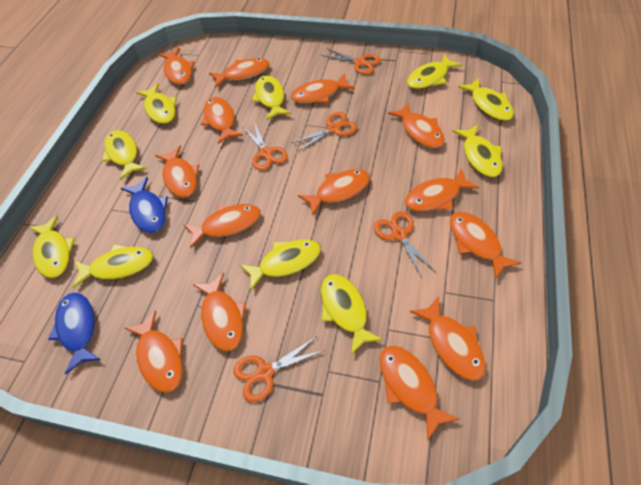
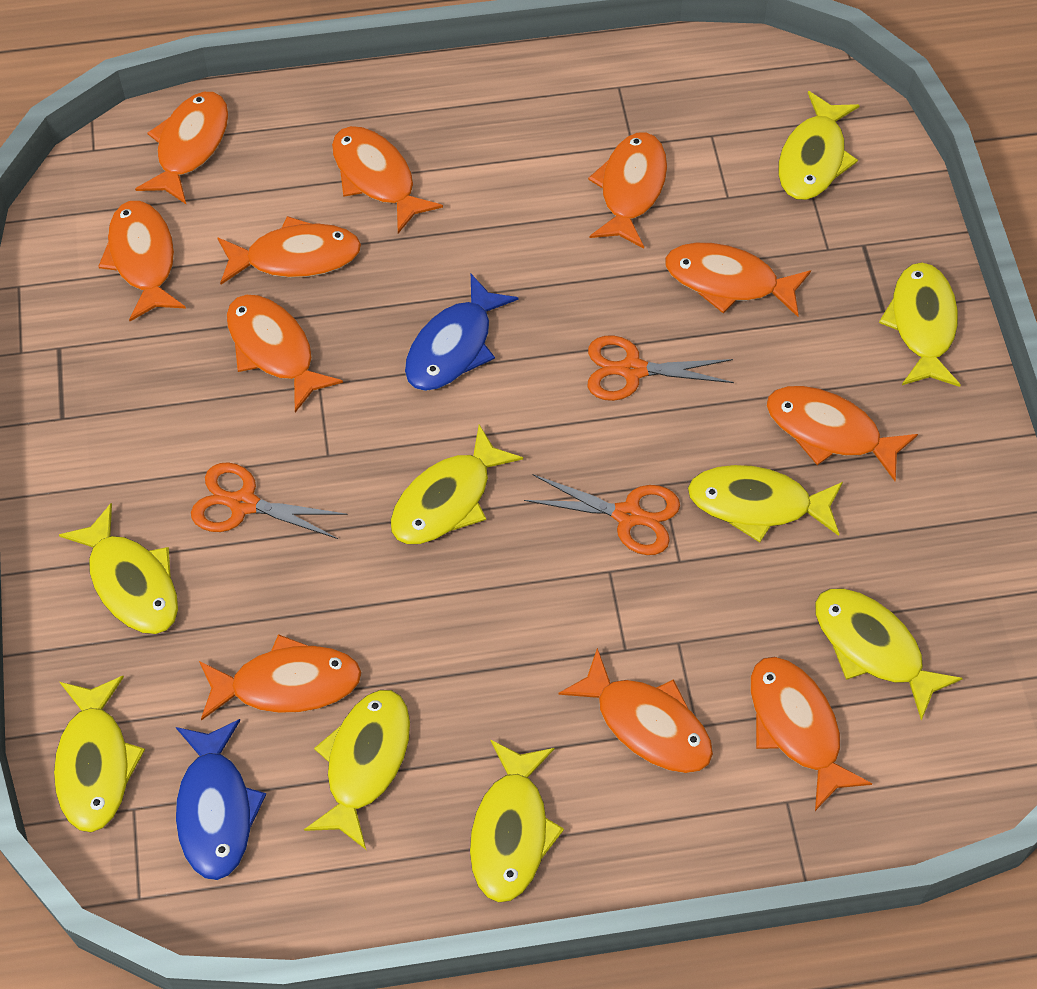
orange fish: [125,310,183,393] [155,146,199,198] [158,48,195,85] [183,204,260,248] [193,273,246,351] [201,97,243,144] [209,58,269,88] [291,74,355,103] [298,169,370,216] [380,345,460,441] [388,103,445,148] [405,168,479,211] [410,296,486,381] [450,212,521,279] = 14 -> [98,201,186,321] [135,92,228,204] [199,634,362,721] [217,216,361,284] [227,295,343,413] [332,126,443,233] [558,648,713,773] [588,132,667,249] [665,243,811,317] [750,657,872,811] [766,386,918,481] = 11
orange scissors: [233,337,325,402] [243,122,288,171] [292,112,357,152] [321,48,381,75] [374,211,436,278] = 5 -> [191,462,347,539] [524,474,680,555] [588,336,734,401] = 3
yellow fish: [28,215,75,278] [72,244,153,288] [102,130,147,180] [136,83,177,124] [240,239,321,290] [251,75,291,120] [321,274,383,355] [407,54,463,89] [452,124,503,177] [458,78,514,121] = 10 -> [54,676,145,832] [59,503,178,634] [304,690,410,850] [391,425,523,544] [470,739,564,903] [688,465,843,542] [778,91,860,200] [815,588,963,721] [879,263,961,387] = 9

